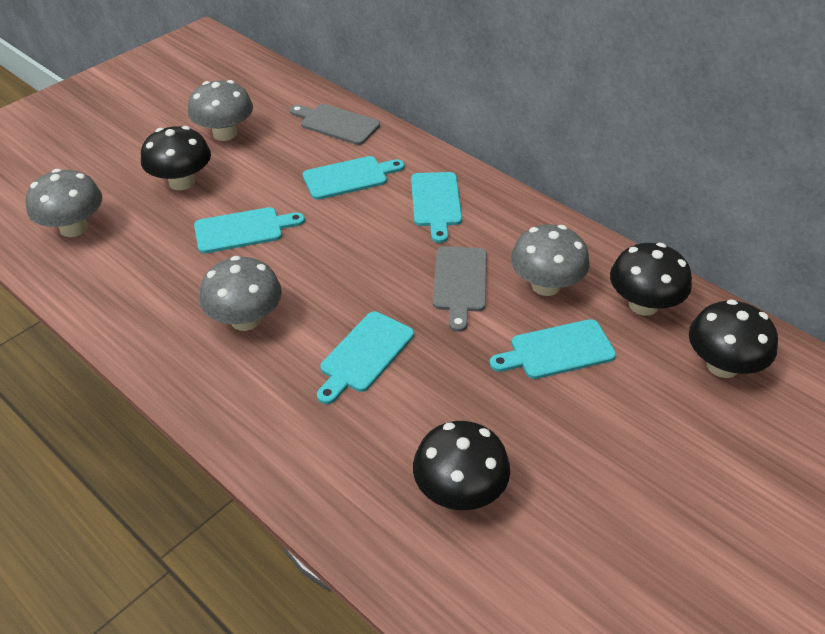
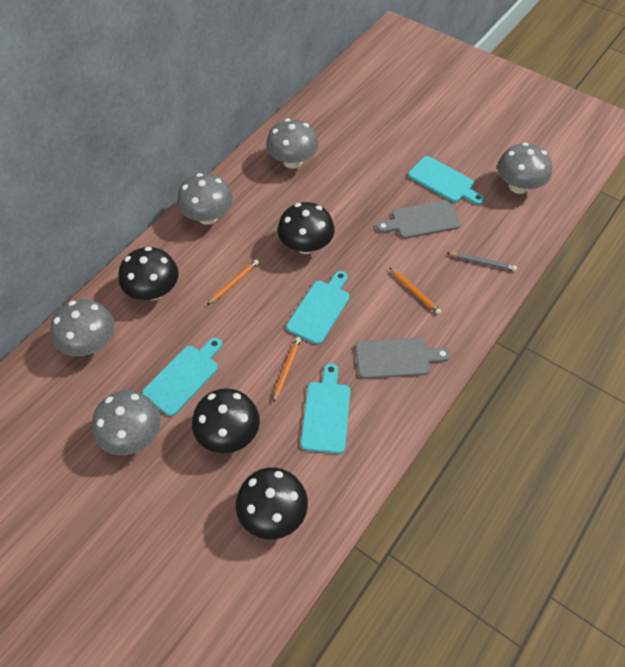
grey mushroom: [26,169,102,237] [188,80,253,141] [199,256,282,331] [511,224,590,296] = 4 -> [51,299,115,356] [92,390,161,455] [177,173,233,225] [266,118,319,169] [497,143,552,194] = 5
grey pencil: none = 0 -> [447,252,517,271] = 1
orange pencil: none = 0 -> [207,259,259,305] [273,337,301,403] [389,267,441,314] = 3
turquoise cutting board: [194,207,305,253] [303,156,405,200] [317,311,414,404] [411,172,462,243] [490,319,616,379] = 5 -> [142,338,222,416] [286,271,350,344] [301,363,350,454] [408,156,484,205] = 4

